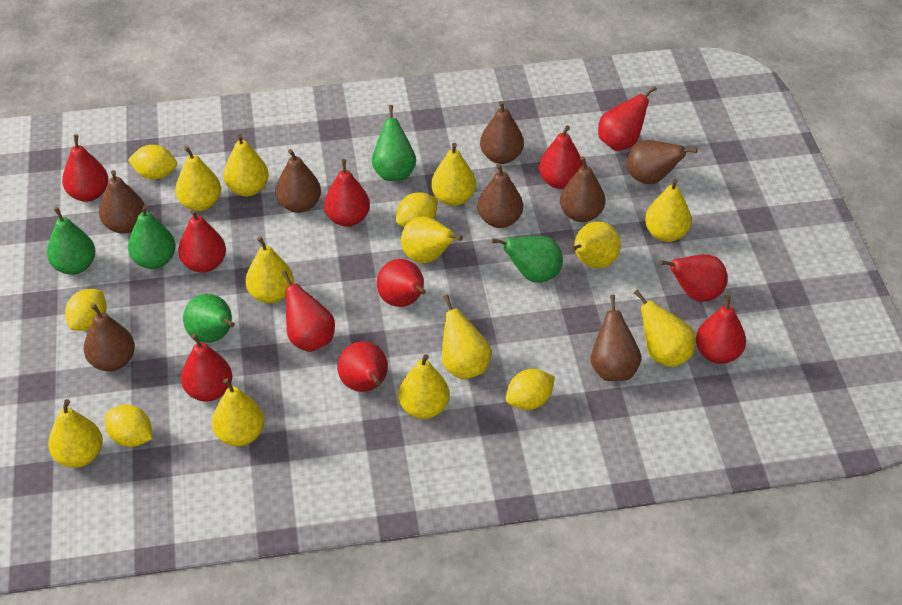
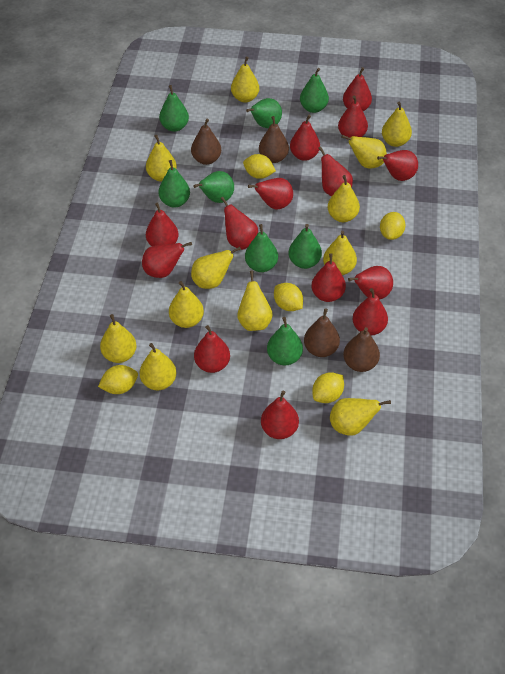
brown pear: [84,304,135,371] [99,170,145,234] [275,149,321,213] [478,164,523,228] [480,101,524,164] [560,157,605,222] [591,295,641,381] [626,140,698,184] = 8 -> [191,119,221,165] [259,116,289,163] [304,308,340,357] [343,327,380,372] = 4
green pear: [47,207,96,275] [128,205,176,269] [183,294,235,343] [372,105,416,181] [492,236,563,283] = 5 -> [158,160,190,208] [159,85,189,132] [193,171,234,203] [245,224,278,272] [246,98,282,128] [267,317,303,366] [289,224,322,269] [300,68,329,113] = 8
red pear: [62,134,108,202] [178,209,226,273] [181,334,232,402] [282,271,335,352] [324,159,370,227] [337,341,388,392] [377,259,426,307] [539,125,583,189] [598,86,657,151] [660,255,728,302] [696,294,746,364] = 11 -> [142,242,192,278] [146,202,179,246] [194,325,230,373] [221,197,258,250] [248,178,293,209] [261,390,299,439] [290,115,320,161] [311,253,346,302] [318,146,353,196] [338,96,368,138] [343,67,372,111] [348,266,393,300] [353,288,388,336] [377,150,418,181] = 14

